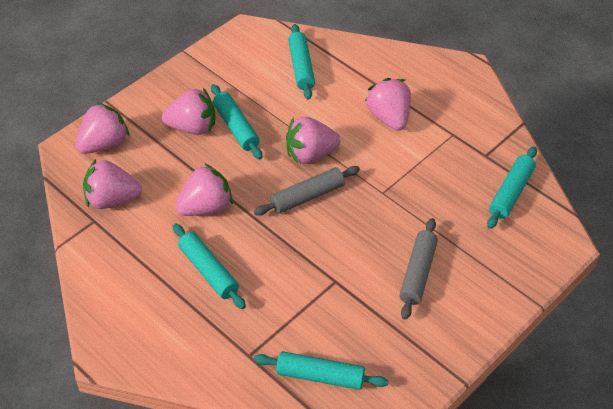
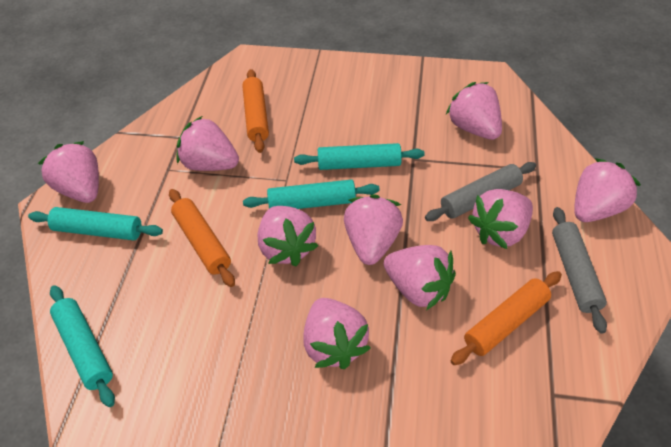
orange rolling pin: none = 0 -> [169,189,235,287] [242,69,269,153] [451,271,562,365] = 3
pink strawberry: [75,102,130,154] [83,159,142,209] [162,88,215,135] [175,163,233,216] [286,117,340,164] [365,78,411,131] = 6 -> [38,141,99,203] [176,116,239,171] [257,206,318,266] [304,298,371,369] [344,194,403,265] [384,245,456,310] [446,82,502,140] [468,189,533,249] [574,158,641,222] = 9
turquoise rolling pin: [173,223,246,309] [211,84,262,160] [254,351,388,390] [288,24,315,100] [487,147,537,229] = 5 -> [28,207,163,240] [50,285,115,407] [243,180,380,209] [294,143,425,170] = 4

